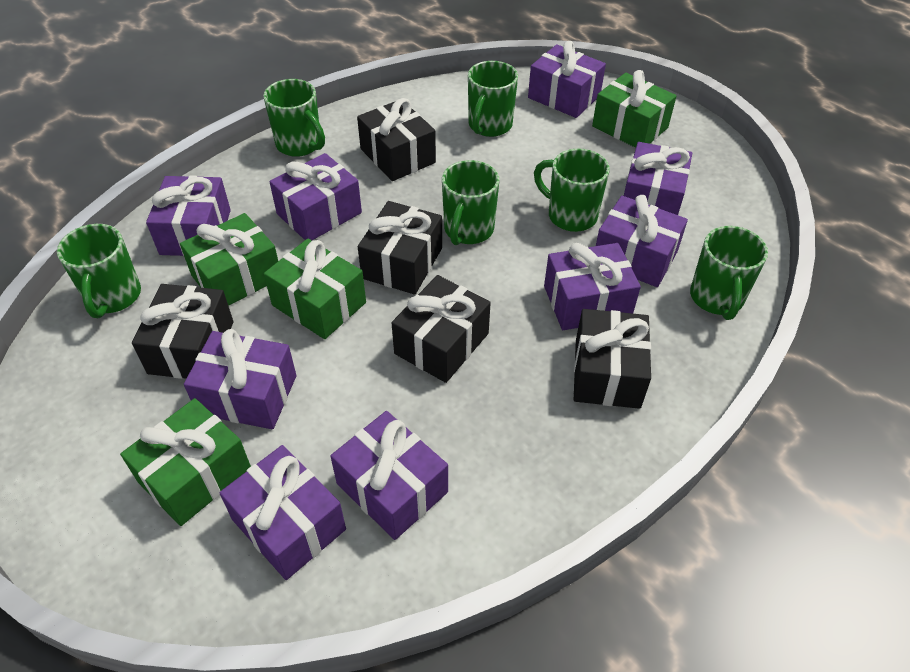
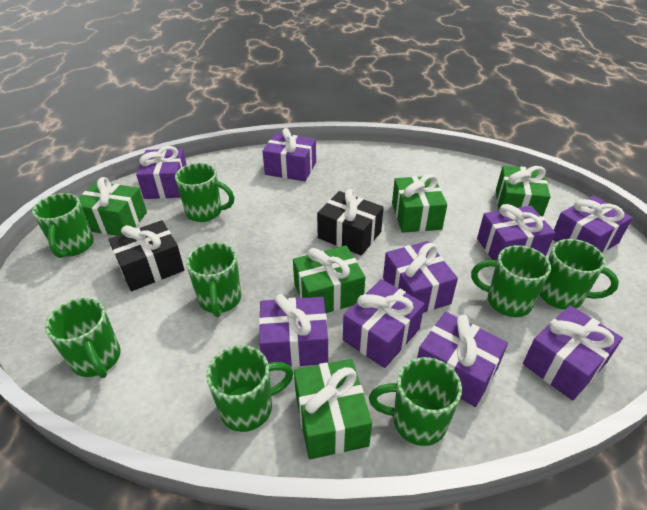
black gift: [132,284,233,379] [357,98,436,181] [358,201,442,295] [392,275,491,383] [574,309,651,409] = 5 -> [109,220,184,291] [317,189,384,256] = 2
green gift: [120,398,251,526] [180,213,278,306] [264,238,366,339] [592,70,677,148] = 4 -> [79,177,147,236] [293,246,365,313] [294,359,372,459] [392,174,447,233] [496,166,550,217] = 5
green mug: [57,224,141,318] [263,79,325,157] [442,160,499,245] [468,61,518,137] [534,148,610,232] [690,226,768,320] = 6 -> [32,193,94,258] [45,298,121,378] [175,163,234,222] [186,242,241,317] [206,345,294,432] [369,357,462,446] [471,245,551,317] [539,239,619,310] = 8

